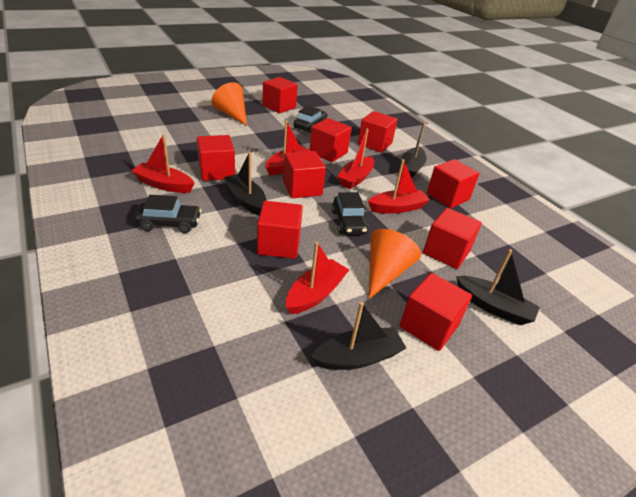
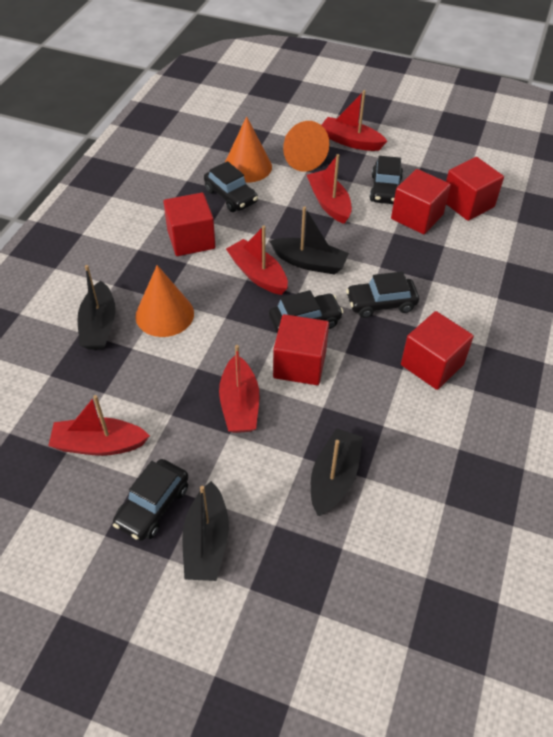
black car: [134,195,202,233] [294,105,327,133] [332,192,369,235] = 3 -> [113,459,189,541] [204,161,258,212] [269,290,343,333] [346,271,419,318] [370,156,403,204] = 5
orange cone: [211,82,247,126] [369,229,421,299] = 2 -> [135,265,194,337] [225,116,272,183] [283,121,329,172] = 3
red cube: [197,135,235,181] [257,201,303,259] [262,77,298,113] [283,151,326,198] [310,118,352,162] [358,111,398,153] [399,273,472,351] [423,208,482,269] [427,159,479,208] = 9 -> [163,193,215,256] [273,314,329,385] [391,169,451,234] [401,311,474,390] [446,157,504,221] = 5

